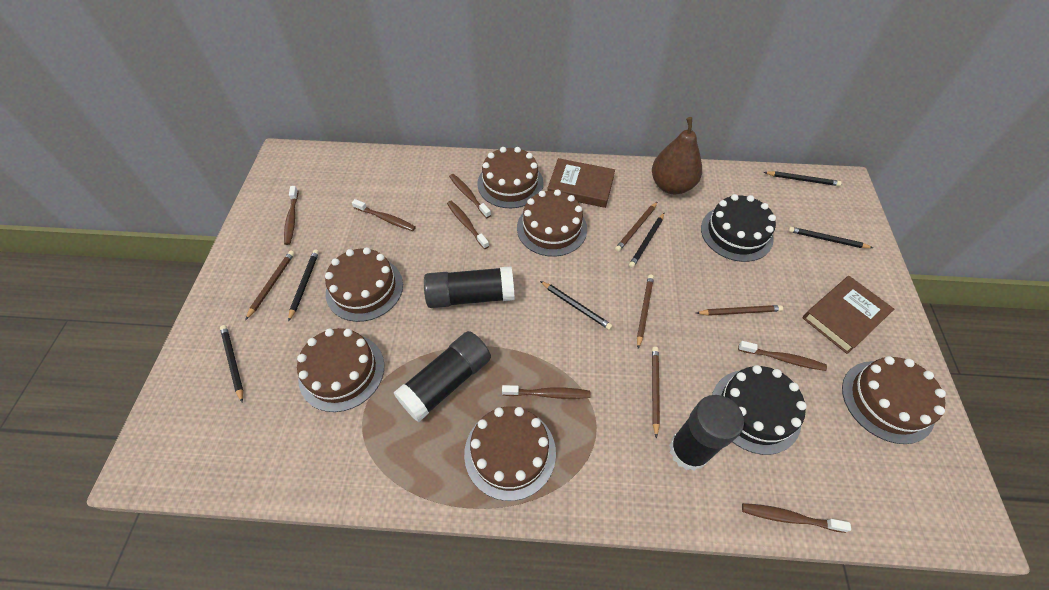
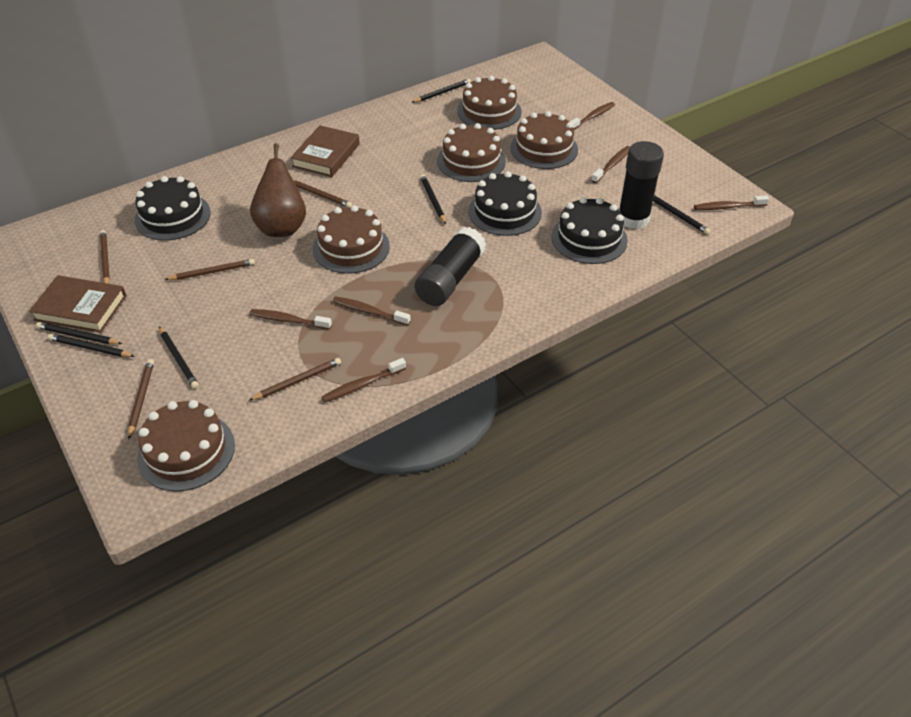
black cake: [701,194,776,262] [712,365,807,455] = 2 -> [135,176,211,241] [468,171,542,236] [551,197,628,264] = 3
black glue stick: [394,331,491,423] [424,266,514,308] [669,395,744,471] = 3 -> [414,227,486,306] [619,141,664,229] = 2
brown cake: [297,328,384,412] [325,247,403,322] [464,406,556,501] [477,147,544,208] [517,189,587,257] [842,356,946,444] = 6 -> [137,400,235,492] [313,205,390,274] [437,123,506,182] [457,76,522,130] [510,111,578,169] = 5
brown toothbrush: [284,186,298,245] [352,199,416,231] [447,201,489,249] [449,174,491,218] [502,385,591,399] [738,341,827,371] [742,503,851,533] = 7 -> [249,309,332,330] [322,358,406,403] [332,296,411,326] [570,102,615,130] [591,146,630,183] [694,195,769,210] = 6

